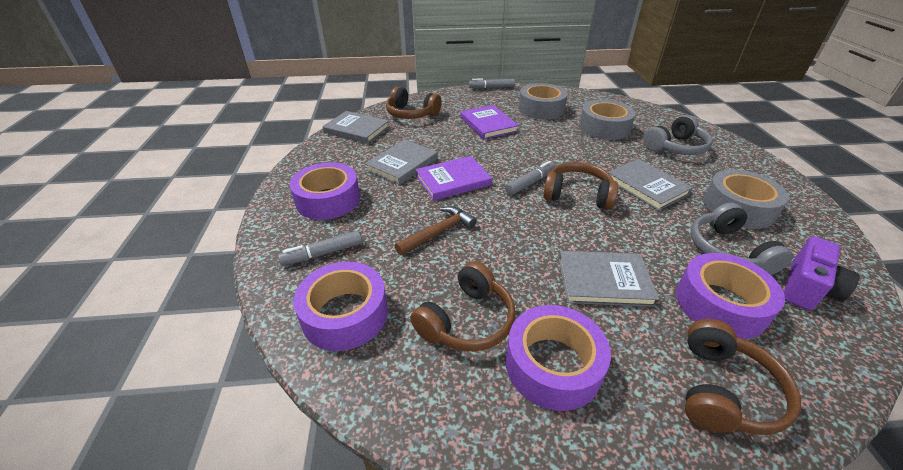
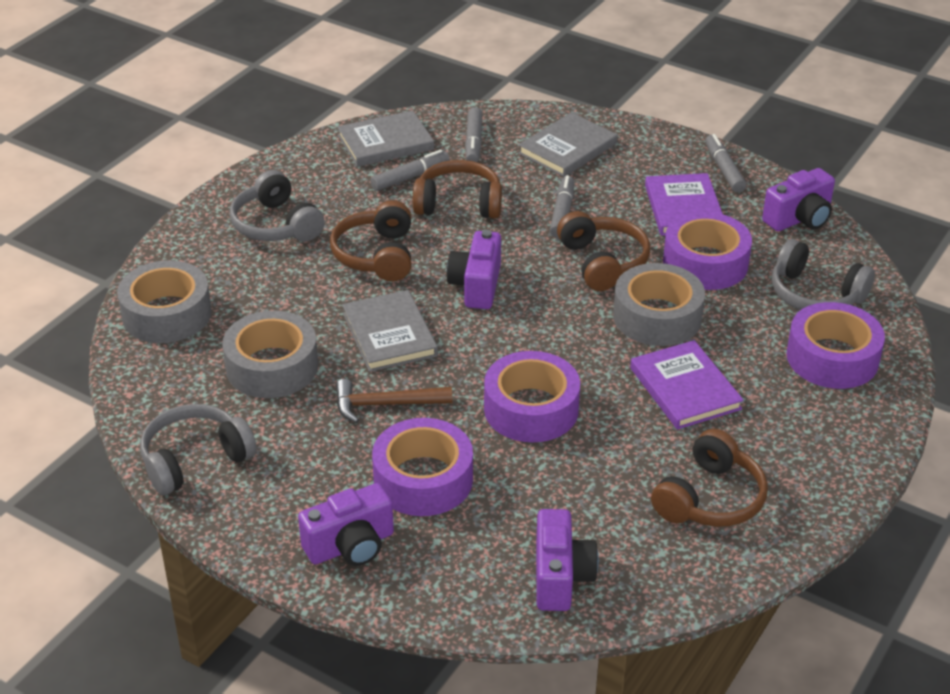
grey book: [323,111,390,144] [365,140,438,185] [558,251,659,307] [608,159,693,211] = 4 -> [337,110,434,167] [342,290,438,372] [518,112,617,177] = 3
grey headphones: [643,115,713,155] [691,203,793,275] = 2 -> [140,404,257,495] [230,170,325,242] [772,239,875,310] = 3
grey marker: [278,231,362,266] [469,78,515,89] [505,161,555,195] = 3 -> [370,149,450,191] [465,107,482,162] [550,175,574,238] [705,134,747,193] = 4
purple camera: [784,236,860,311] = 1 -> [298,483,394,566] [447,230,501,309] [536,509,599,611] [762,168,835,231] = 4

